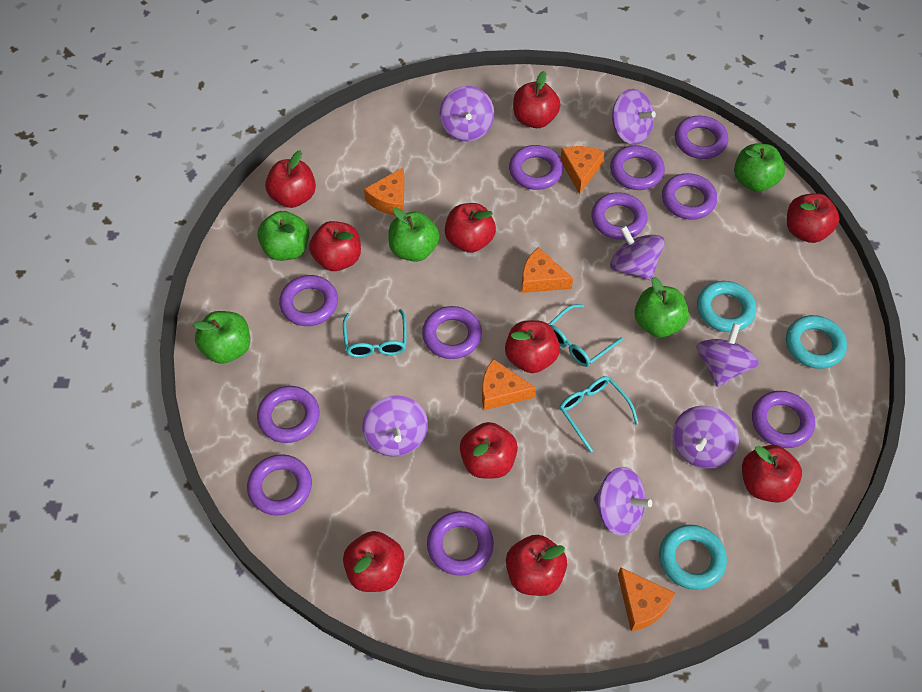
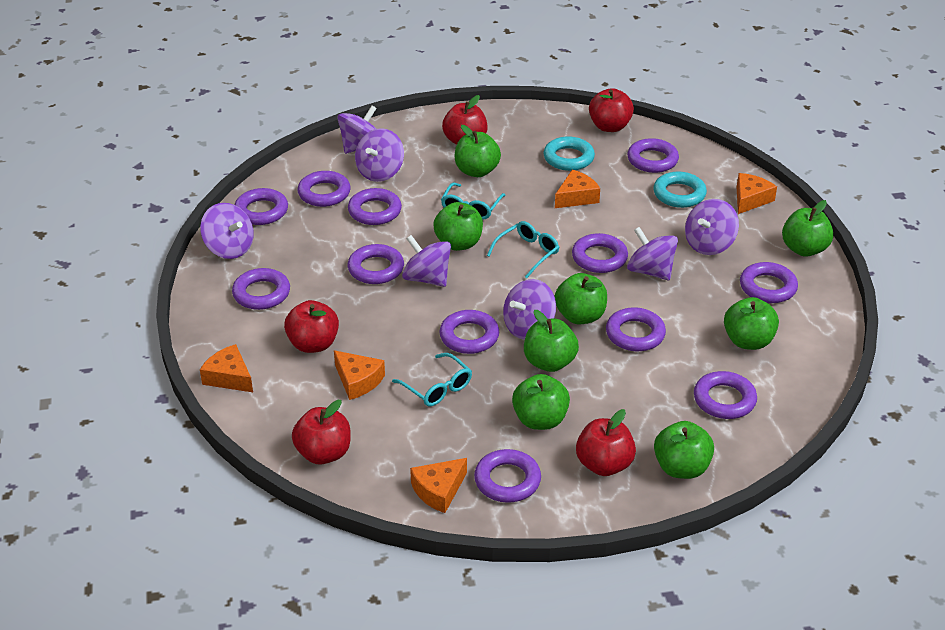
green apple: [193,311,250,364] [257,211,309,261] [388,208,440,262] [634,277,689,338] [734,143,785,192] = 5 -> [433,202,483,251] [455,125,501,177] [512,374,570,430] [524,310,579,372] [555,273,607,324] [654,421,714,479] [724,297,779,350] [782,200,834,257] = 8
purple ring: [247,454,312,516] [257,386,320,443] [279,275,338,326] [422,306,482,359] [427,511,494,576] [509,145,563,190] [591,192,647,240] [610,145,665,190] [662,173,717,220] [675,116,728,159] [752,391,815,448] = 11 -> [232,268,290,310] [235,188,288,225] [298,171,351,207] [348,188,402,225] [348,244,404,284] [440,310,499,354] [474,449,541,503] [572,233,628,273] [606,307,666,351] [627,138,679,173] [694,371,757,419] [740,262,798,303] = 12
red apple: [265,150,316,208] [309,221,361,271] [343,531,404,592] [445,203,496,253] [460,422,518,479] [505,320,560,373] [506,535,567,596] [513,71,560,128] [742,445,802,503] [787,193,839,243] = 10 -> [284,300,339,353] [292,400,351,464] [442,95,488,145] [576,409,636,476] [589,88,634,132] = 5
turquoise ring: [659,525,727,590] [697,281,756,332] [786,315,847,369] = 3 -> [544,137,595,171] [653,172,707,208] = 2

